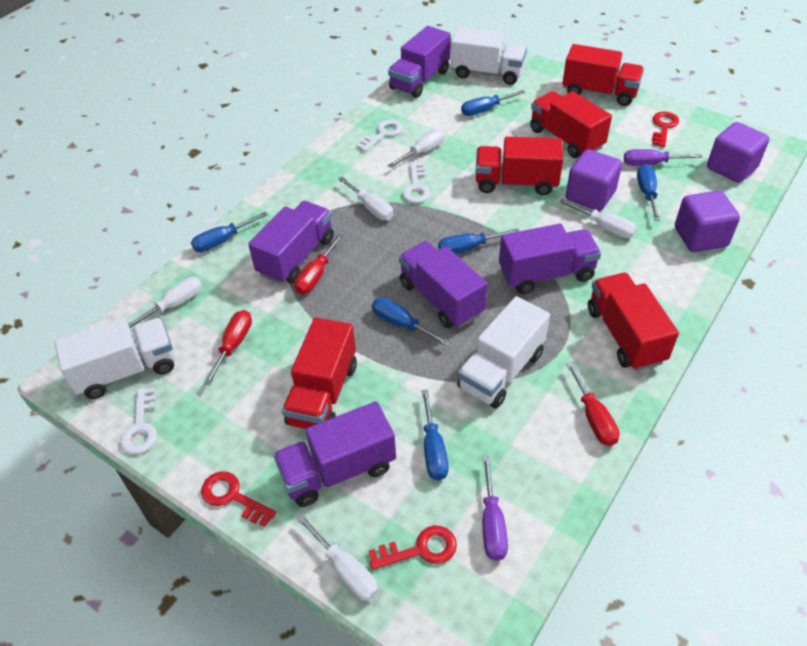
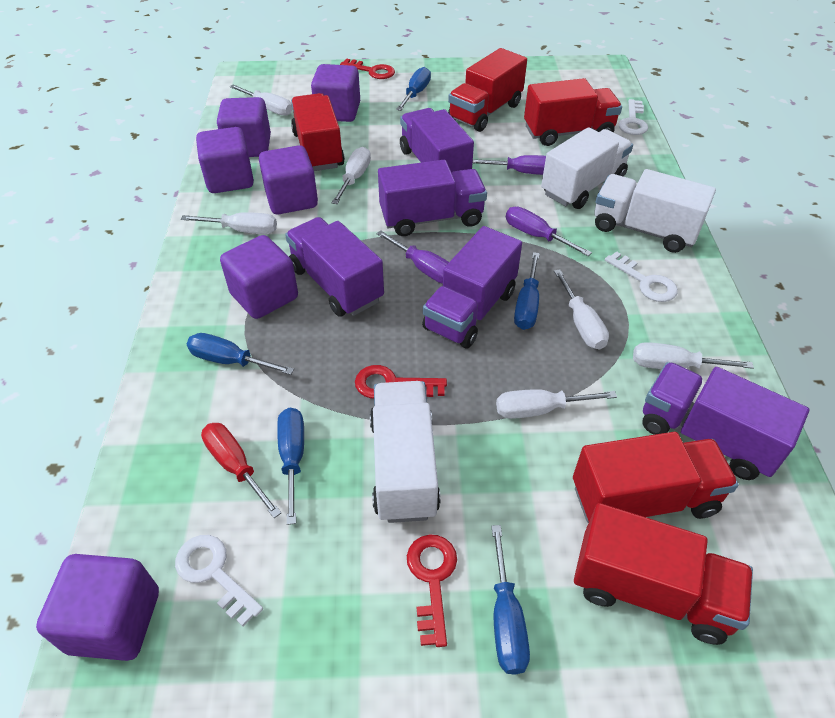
blue screwdriver: [191,212,268,252] [372,298,450,346] [421,389,449,480] [438,228,519,254] [461,90,525,116] [637,164,660,221] = 6 -> [187,333,294,375] [277,408,304,525] [396,67,431,111] [491,525,530,675] [514,252,540,330] = 5
purple cube: [566,149,622,211] [675,190,740,252] [707,122,769,183] = 3 -> [36,554,159,661] [196,127,254,193] [217,97,271,157] [220,235,298,319] [259,145,318,214] [311,64,360,122] = 6
purple screwdriver: [482,456,508,561] [624,149,703,166] = 2 -> [376,230,449,284] [473,155,546,175] [506,207,592,256] = 3
red screwdriver: [204,310,252,386] [294,234,343,294] [566,362,619,446] = 3 -> [201,423,281,518] = 1
white screwdriver: [128,277,202,328] [297,514,378,601] [338,177,393,220] [388,128,445,168] [559,199,637,238] = 5 -> [181,212,277,234] [230,84,292,116] [332,147,371,204] [496,389,617,419] [554,269,609,350] [633,342,754,369] = 6

